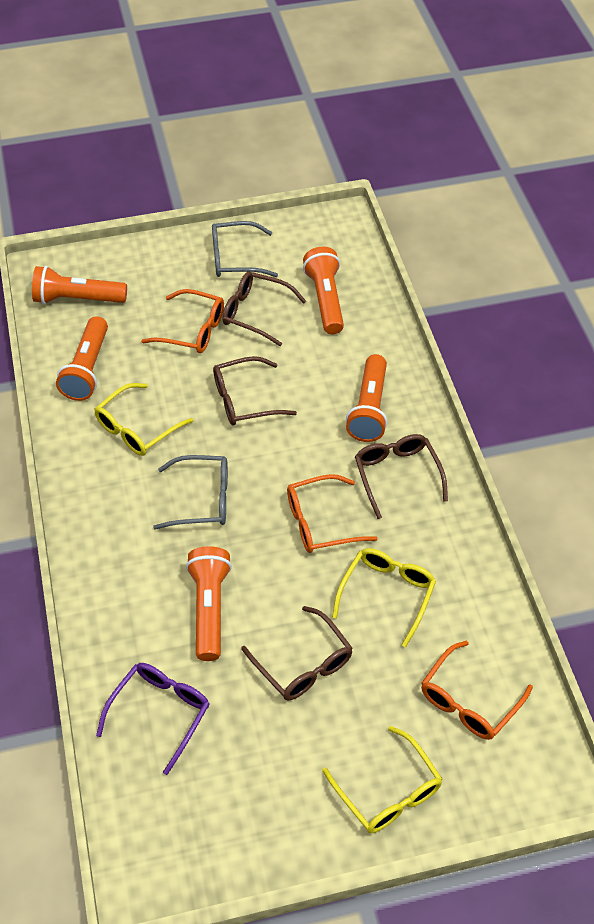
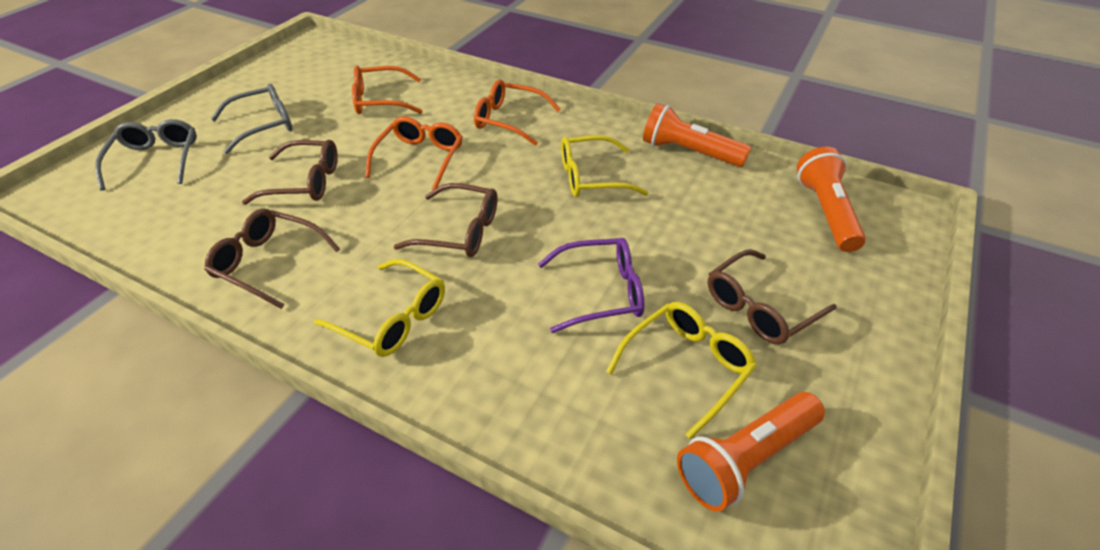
orange flashlight: [32,266,127,304] [56,316,108,401] [186,546,232,661] [303,247,344,334] [346,354,387,442] = 5 -> [643,103,751,167] [677,392,825,512] [797,147,866,252] = 3

